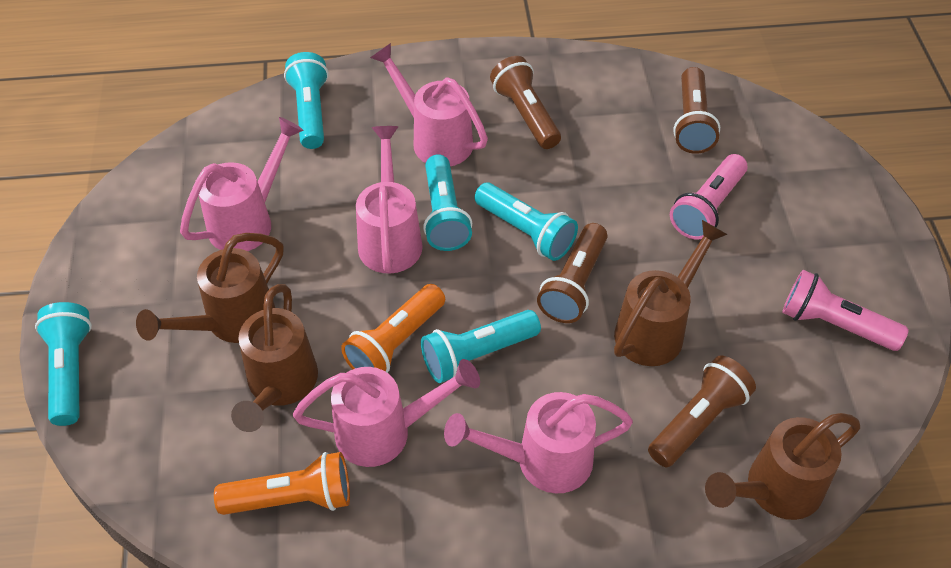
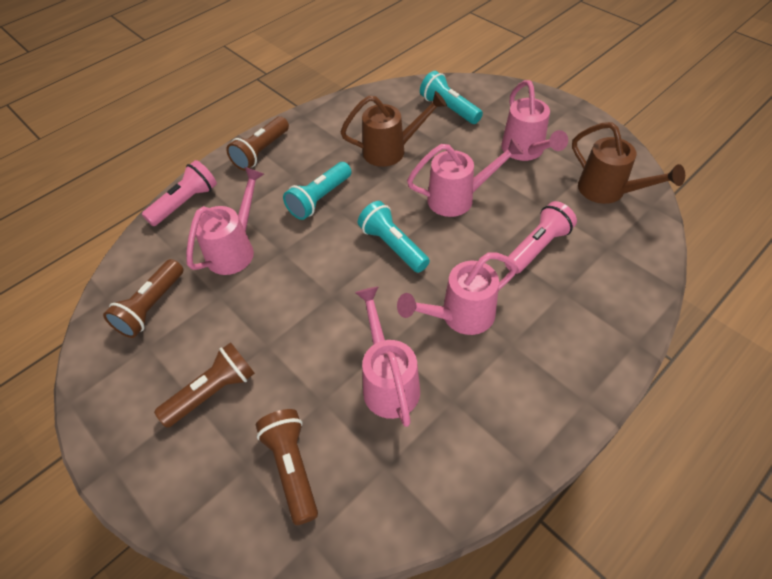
brown watering can: [136,233,283,343] [231,284,318,432] [614,220,728,366] [705,413,860,520] = 4 -> [340,91,447,167] [572,122,685,204] = 2
orange flashlight: [214,452,350,515] [341,284,445,373] = 2 -> none = 0
turquoise flashlight: [35,302,92,426] [284,52,328,149] [421,310,541,383] [423,154,472,251] [475,182,578,261] = 5 -> [283,162,352,220] [358,201,430,273] [420,71,483,124] = 3

